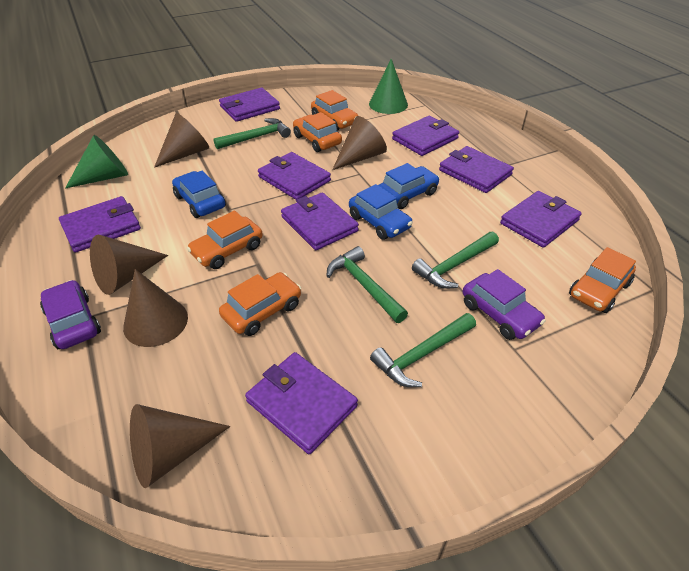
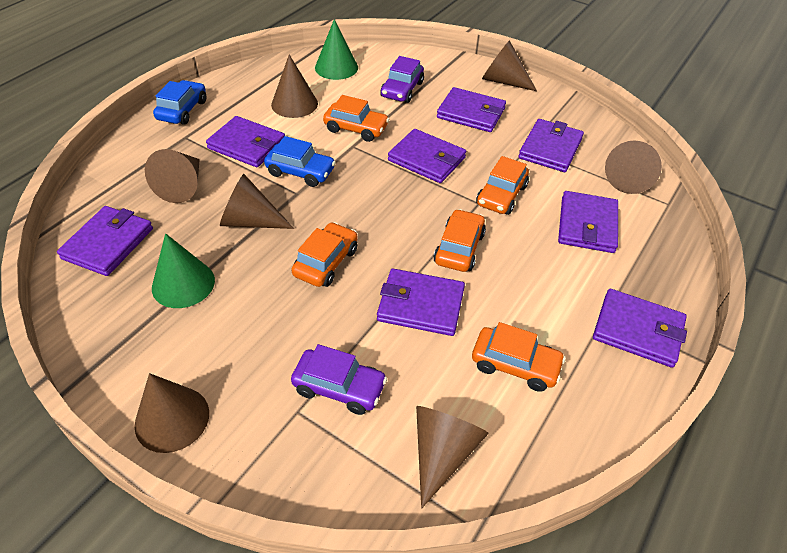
blue car: [172,171,226,218] [349,184,413,240] [378,163,440,209] = 3 -> [153,80,207,125] [264,136,336,187] = 2
brown cone: [90,235,168,295] [123,269,188,347] [130,404,230,488] [154,113,209,168] [332,116,387,170] = 5 -> [134,373,209,453] [145,149,200,203] [220,174,294,229] [271,55,318,118] [416,406,489,508] [482,40,537,91] [605,140,662,194] = 7
green hammer: [213,118,291,149] [327,246,408,323] [370,313,476,387] [412,232,499,289] = 4 -> none = 0

